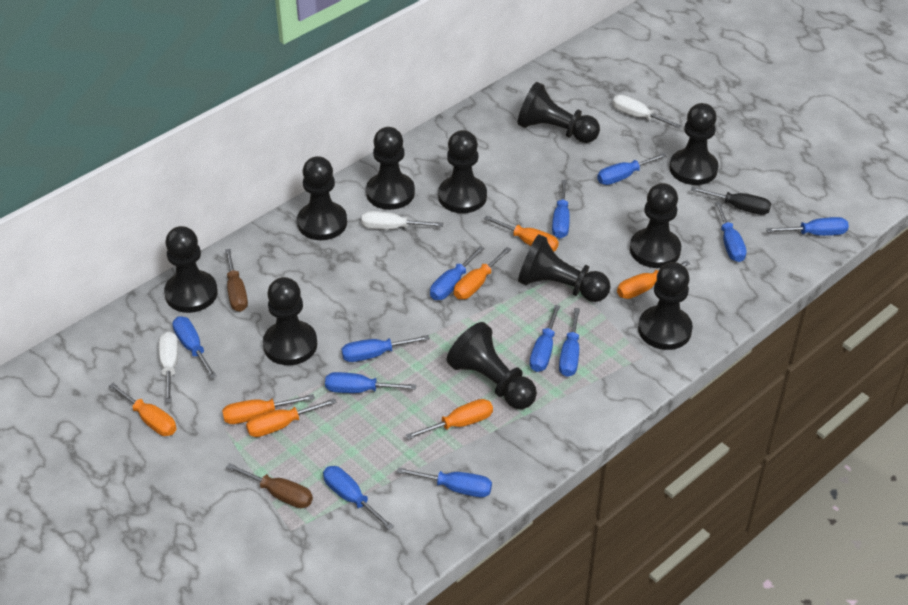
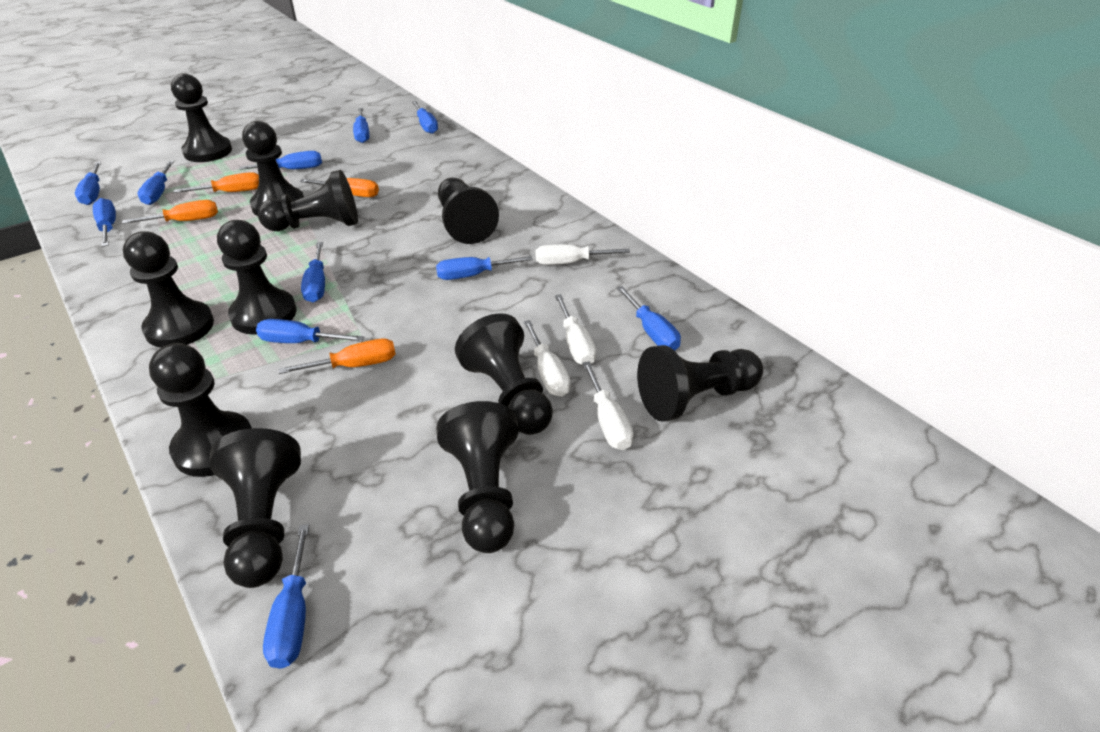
black screwdriver: [691,187,771,215] = 1 -> none = 0
blue screwdriver: [172,316,217,379] [323,466,394,530] [325,372,416,393] [342,335,430,362] [397,467,492,497] [430,246,484,300] [530,305,560,372] [552,180,570,239] [559,308,580,377] [597,153,667,185] [715,202,747,262] [766,217,849,236] = 12 -> [75,162,101,205] [93,198,116,247] [137,160,174,205] [240,151,322,170] [256,319,364,343] [263,524,309,669] [301,242,325,302] [353,108,369,143] [412,101,438,134] [436,256,533,280] [617,286,681,351] = 11
brown screwdriver: [225,249,248,312] [226,463,313,508] = 2 -> none = 0
orange screwdriver: [109,383,177,436] [222,394,315,424] [246,398,336,437] [405,399,493,440] [454,247,511,299] [484,216,559,251] [617,260,690,299] = 7 -> [122,200,218,224] [173,172,259,193] [279,338,396,374] [300,178,379,197] = 4
white screwdriver: [159,331,178,403] [362,211,443,229] [613,95,682,129] = 3 -> [523,320,570,397] [535,244,630,265] [555,294,596,365] [582,361,633,450] = 4

